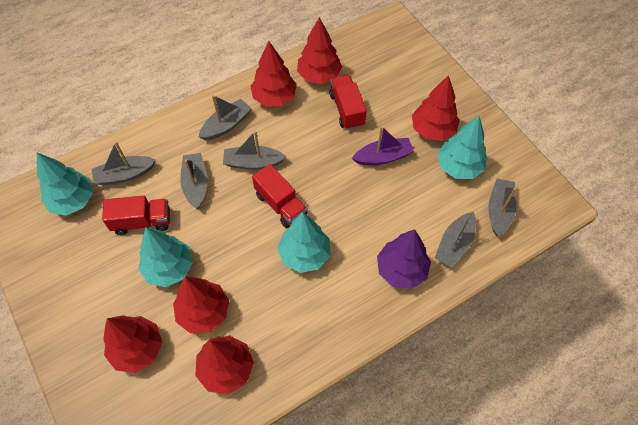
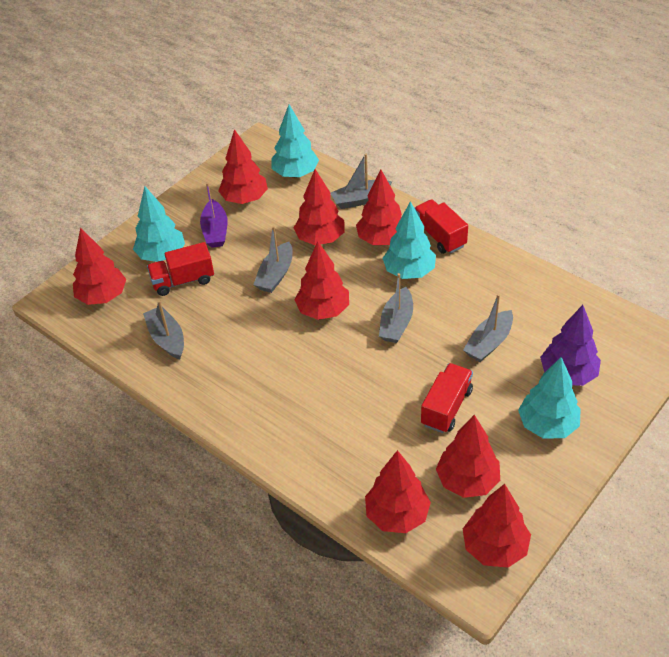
grey boat: [91,141,156,185] [180,153,208,209] [199,95,252,140] [223,131,287,170] [435,211,476,268] [488,178,517,237] = 6 -> [143,300,184,360] [253,226,292,293] [331,154,392,209] [379,273,413,343] [463,294,513,362] = 5
red tree: [104,315,163,373] [173,277,229,334] [195,336,254,394] [250,41,297,107] [297,17,342,84] [412,75,460,141] = 6 -> [73,228,126,305] [218,129,268,204] [294,169,344,245] [295,241,349,320] [356,170,402,245] [365,450,431,533] [436,415,500,498] [463,484,531,568] = 8

